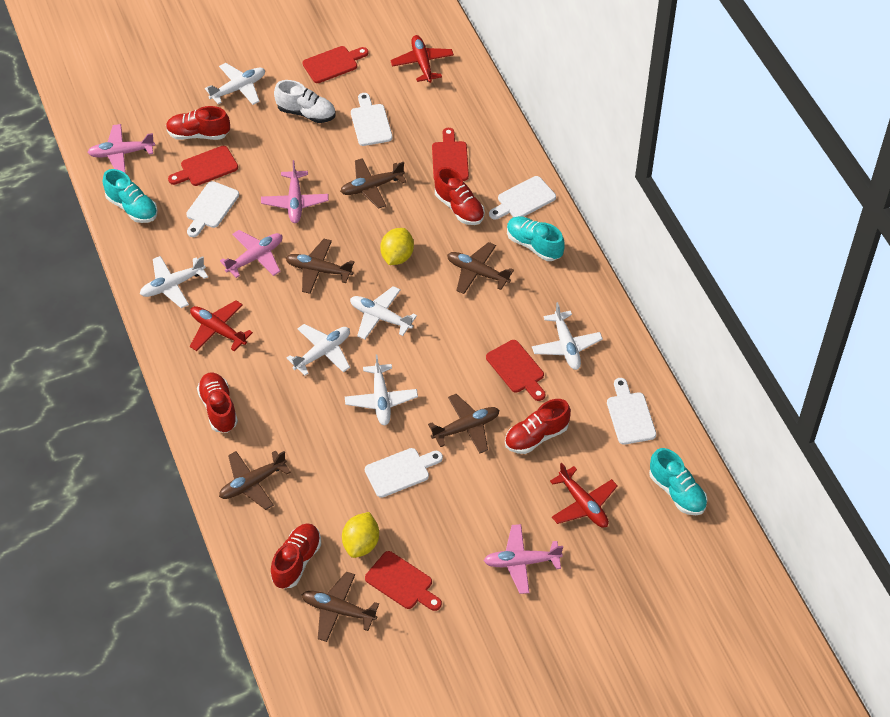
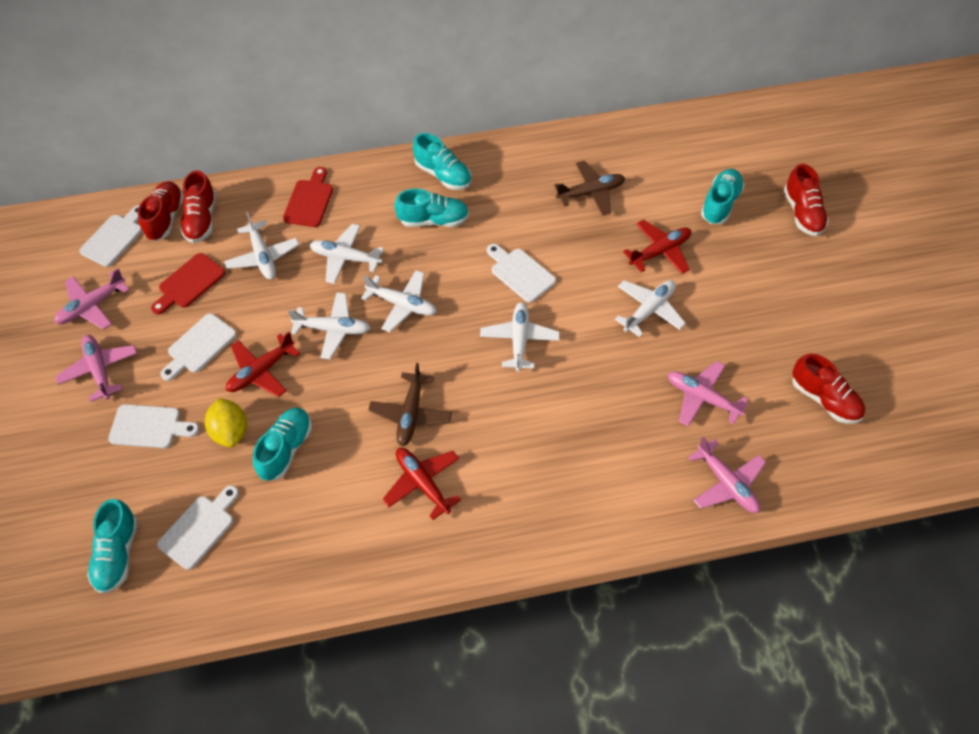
brown plane: [219,450,291,510] [286,239,354,294] [301,572,379,642] [340,158,406,209] [428,394,499,453] [447,242,514,294] = 6 -> [368,363,452,446] [554,161,625,215] = 2
red cutting board: [168,146,238,186] [303,46,368,83] [365,551,442,611] [432,128,469,181] [486,340,545,401] = 5 -> [151,253,225,315] [283,167,333,227] = 2
red shoe: [166,106,230,140] [197,372,238,433] [271,523,321,588] [434,167,485,225] [505,399,571,454] = 5 -> [138,182,184,241] [180,170,216,243] [784,164,829,236] [792,353,865,424] = 4
turquoise shoe: [103,169,158,223] [507,216,565,261] [649,448,707,515] = 3 -> [87,499,138,594] [253,407,312,481] [394,189,469,227] [413,133,471,190] [701,169,745,224] = 5
white shoe: [274,80,336,123] = 1 -> none = 0
yellow lemon: [342,512,379,558] [380,228,414,265] = 2 -> [205,398,247,448] = 1

